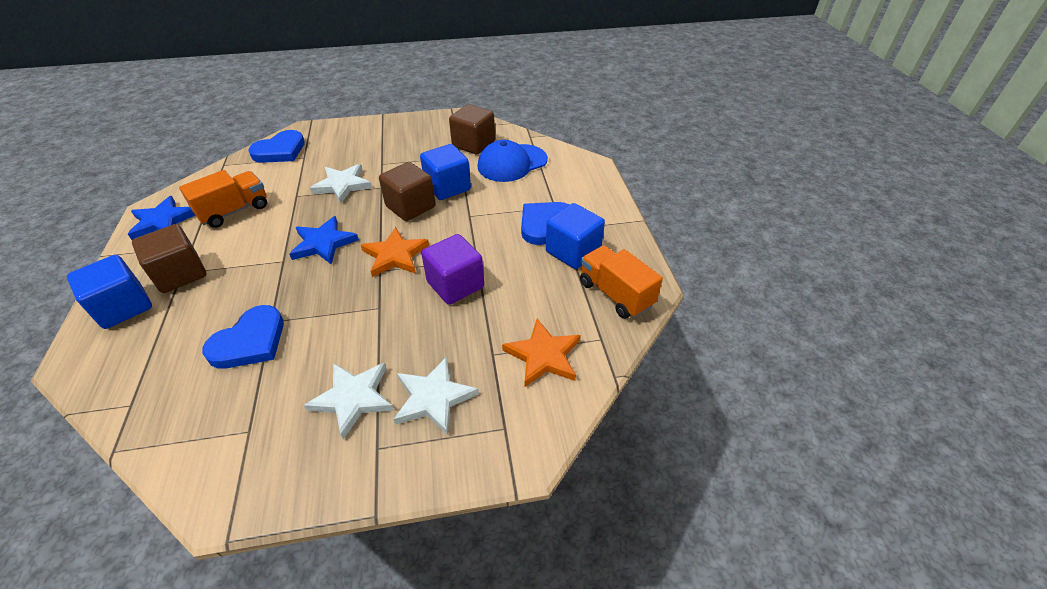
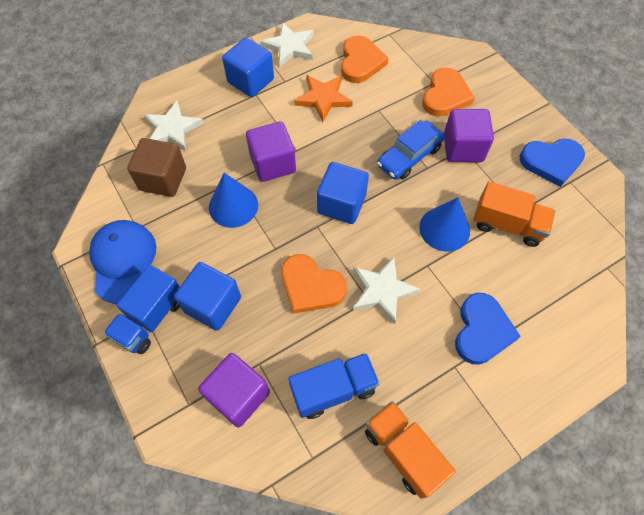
blue car: none = 0 -> [377,120,445,180] = 1
blue cone: none = 0 -> [209,173,258,228] [419,197,470,252] = 2
blue heart: [202,305,284,369] [248,130,305,163] [521,202,569,245] = 3 -> [455,293,521,365] [520,138,585,187] = 2
blue star: [128,196,195,240] [290,216,359,265] = 2 -> none = 0
blue truck: none = 0 -> [103,265,180,354] [288,353,380,419] = 2
brown cube: [132,224,206,293] [379,162,435,221] [449,104,495,154] = 3 -> [127,138,186,197] = 1
orange heart: none = 0 -> [281,254,347,314] [341,35,389,83] [422,67,475,117] = 3
orange star: [361,227,429,277] [502,319,581,388] = 2 -> [294,75,353,122] = 1
purple cube: [421,234,484,305] = 1 -> [198,353,270,427] [246,121,296,182] [444,109,494,162] = 3

